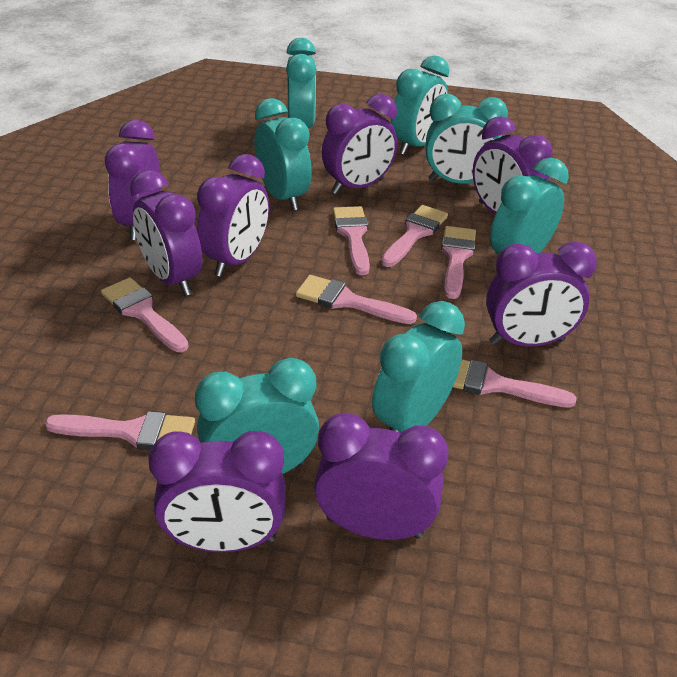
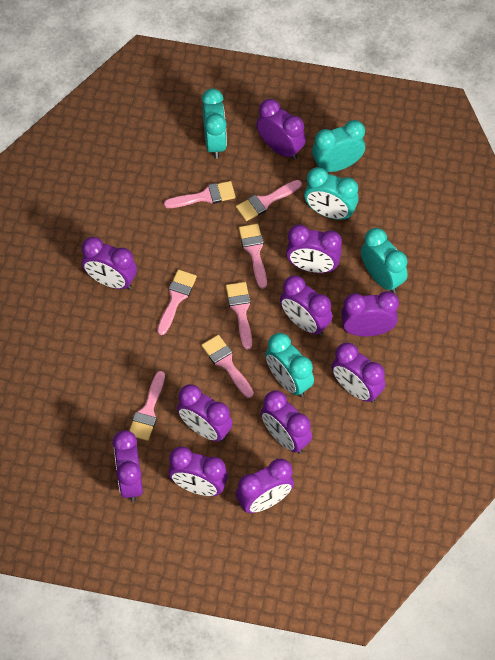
purple clock: [105,120,161,240] [130,170,202,296] [149,431,286,552] [197,154,269,277] [314,413,449,540] [322,94,397,194] [473,116,552,214] [486,241,597,347] = 8 -> [82,237,137,289] [113,430,143,502] [169,446,228,496] [177,384,233,442] [236,459,294,513] [257,99,306,160] [261,390,312,454] [280,275,333,336] [286,225,342,273] [331,342,385,403] [341,291,399,336] = 11
turquoise clock: [195,358,319,474] [254,98,312,210] [286,38,317,128] [372,301,465,433] [391,55,449,155] [426,94,508,183] [490,158,569,254] = 7 -> [201,88,227,159] [265,333,314,397] [304,167,358,220] [312,120,365,172] [361,228,408,293] = 5

